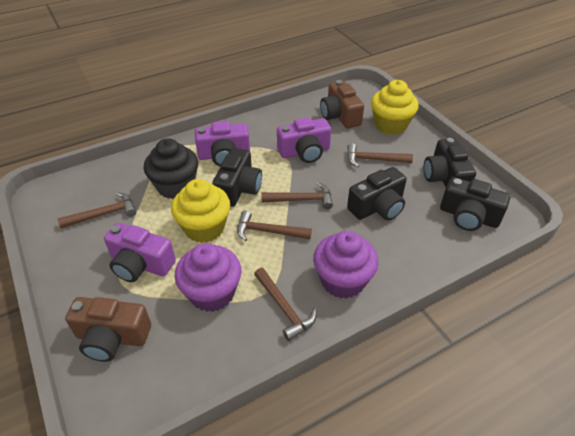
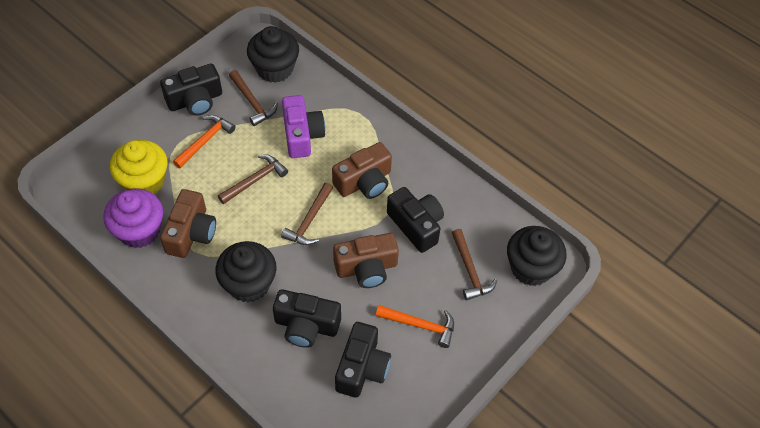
black cupcake: [144,138,198,199] = 1 -> [215,241,277,303] [247,26,299,83] [507,226,567,286] = 3
brown camera: [65,297,151,362] [320,80,364,128] = 2 -> [160,189,216,258] [332,142,392,199] [333,233,399,288] = 3
brown hammer: [58,193,136,228] [237,210,312,241] [254,268,316,341] [261,182,333,209] [347,143,413,167] = 5 -> [218,154,288,204] [229,70,278,126] [281,183,333,245] [452,229,497,300] = 4
orange hammer: none = 0 -> [173,115,236,168] [376,305,454,348] = 2
purple camera: [104,223,176,282] [195,121,250,167] [277,117,331,163] = 3 -> [282,95,325,158] = 1
purple cupcake: [175,243,241,312] [313,231,378,299] = 2 -> [103,189,163,248] = 1
yellow cupcake: [171,179,230,243] [371,80,419,135] = 2 -> [110,140,168,194] = 1

